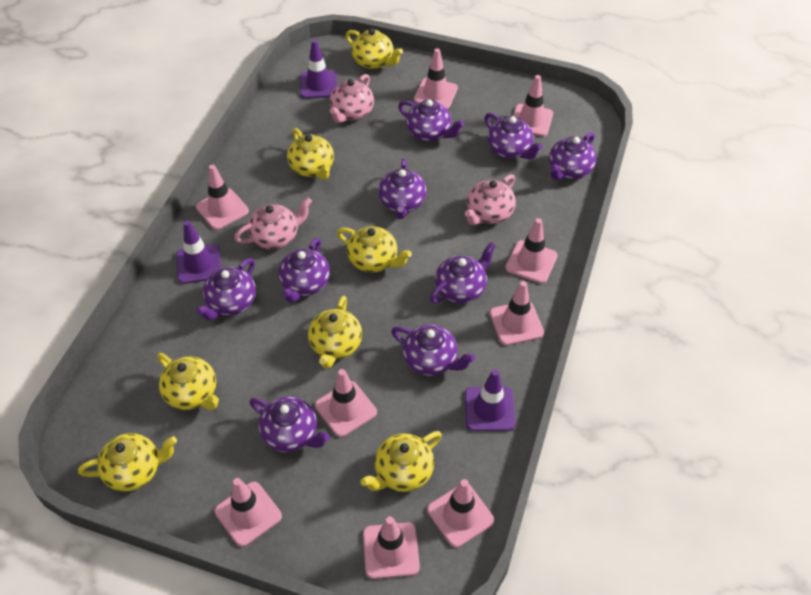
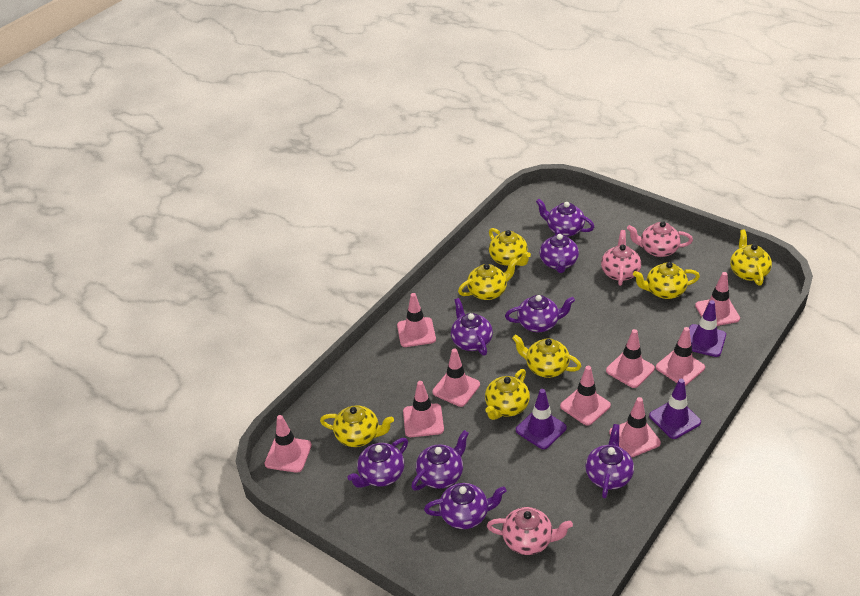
purple teapot: [196,258,256,321] [250,397,330,452] [278,238,330,303] [378,159,427,219] [391,324,475,376] [398,100,465,141] [430,242,496,303] [485,113,543,159] [549,132,596,180] = 9 -> [347,438,408,488] [411,430,469,490] [424,483,507,529] [451,298,493,355] [505,295,575,332] [536,199,594,237] [540,228,579,273] [585,424,634,498] = 8

